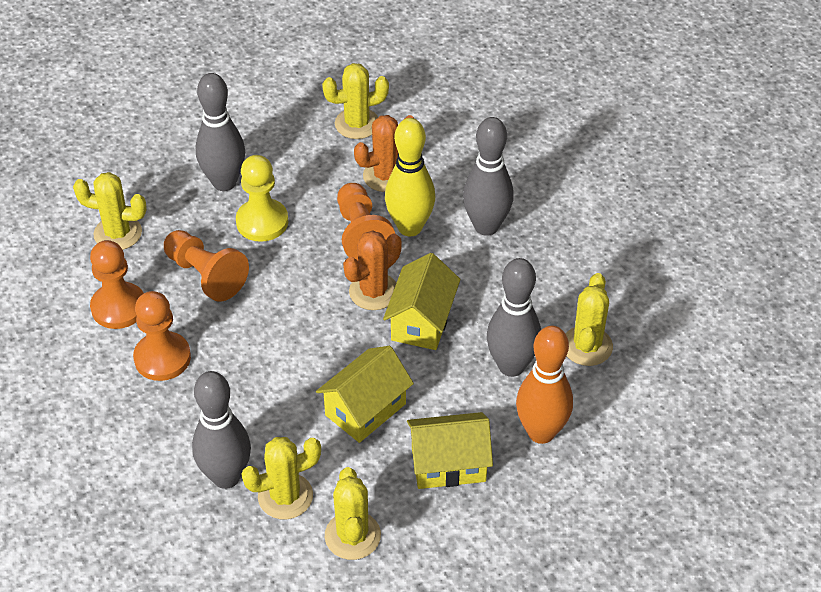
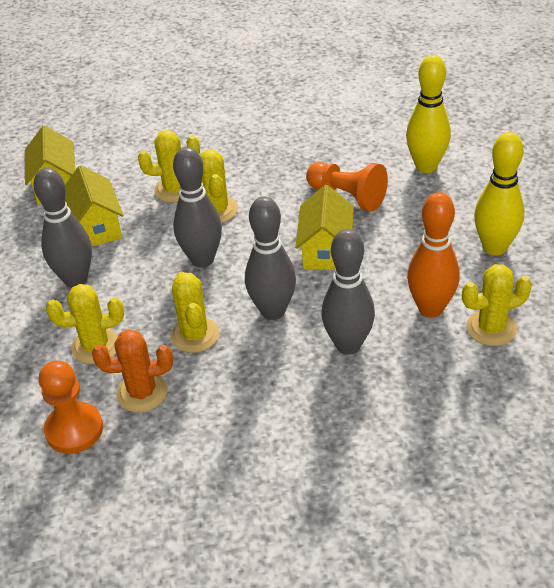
orange cactus: [343,230,402,310] [354,115,415,192] = 2 -> [92,329,173,412] = 1
orange pawn: [90,240,144,329] [133,291,191,381] [164,230,249,302] [337,183,395,260] = 4 -> [39,360,103,454] [306,162,388,211] = 2
yellow bowling pin: [385,118,435,236] = 1 -> [406,55,451,173] [474,132,525,256] = 2
yellow pawn: [236,155,288,242] = 1 -> none = 0

